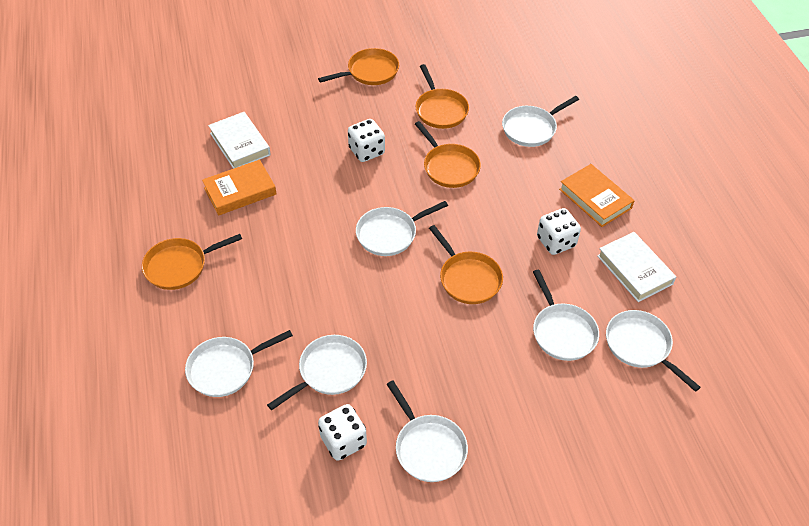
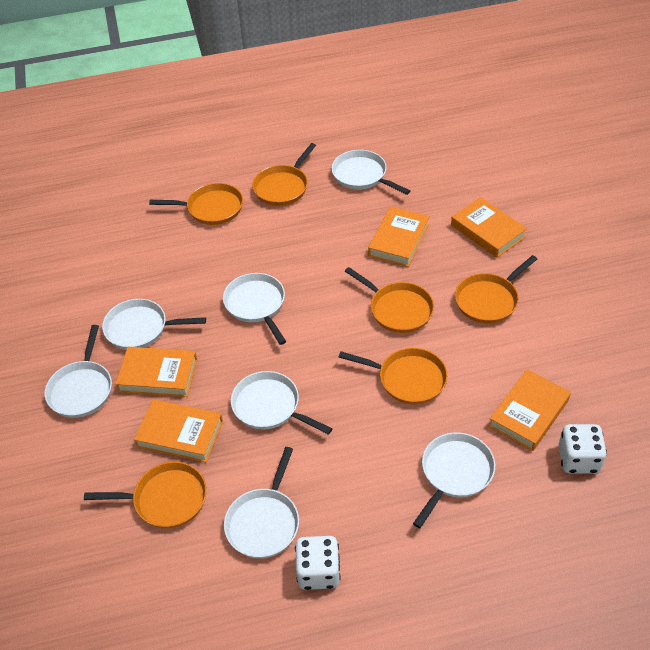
orange book: [202,160,276,216] [559,164,635,227] = 2 -> [116,347,197,397] [134,399,223,462] [368,206,430,267] [451,197,527,258] [489,369,571,451] = 5
orange pan: [142,234,242,290] [318,48,399,85] [415,121,481,188] [416,64,469,129] [429,225,503,304] = 5 -> [84,462,207,528] [149,183,243,225] [252,143,316,206] [339,348,448,404] [345,267,434,333] [455,255,537,324] = 6
white book: [208,112,271,169] [597,232,676,302] = 2 -> none = 0
white dice: [318,404,367,461] [348,119,385,162] [537,208,581,255] = 3 -> [295,536,340,590] [559,424,607,474] = 2

